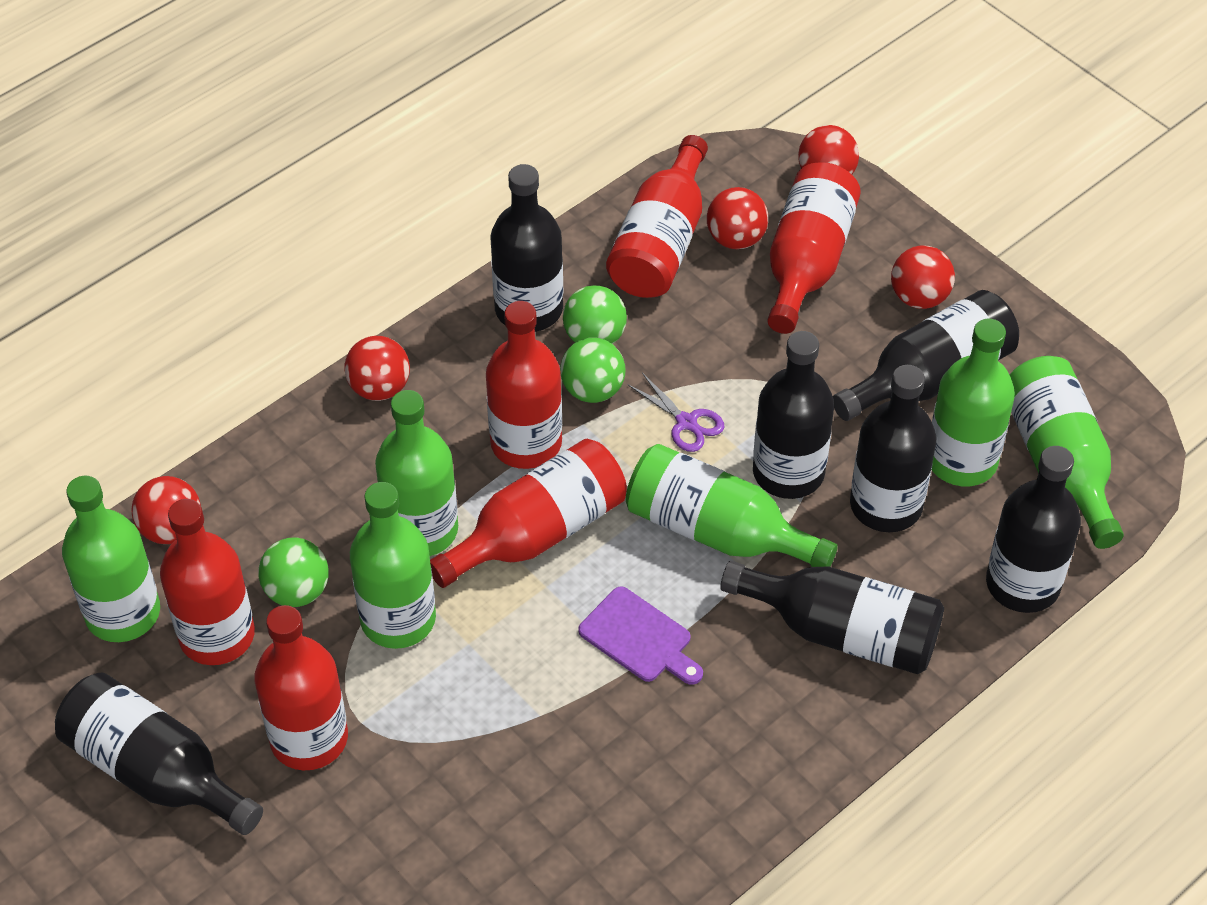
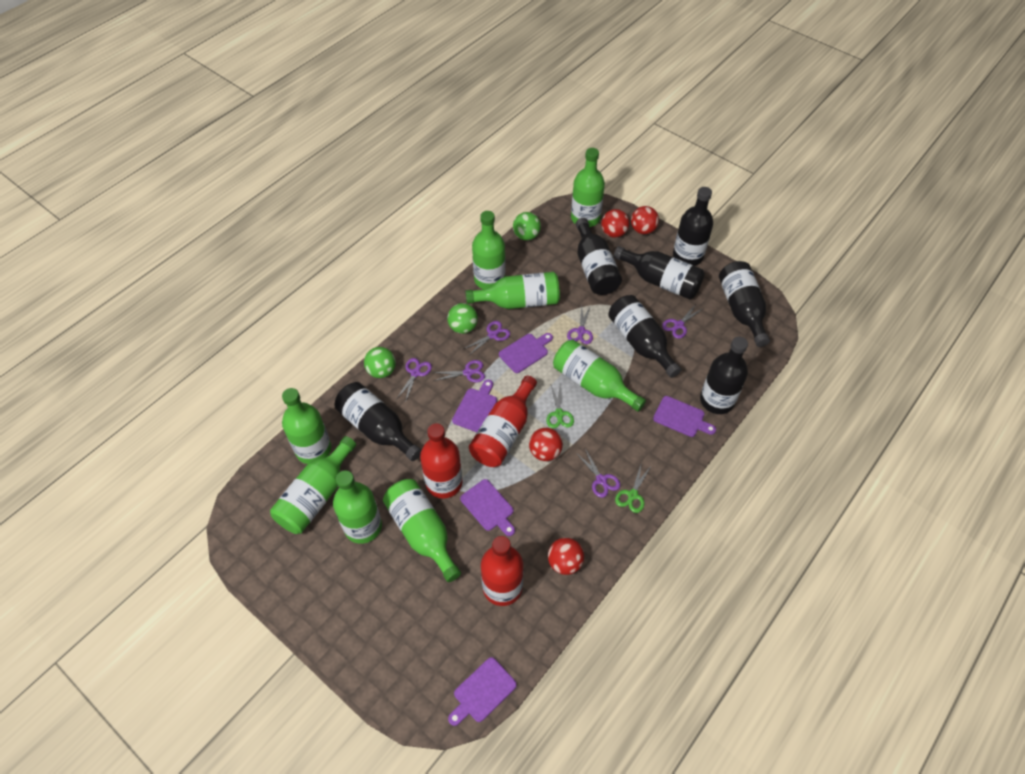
green bottle: [62,476,160,642] [350,482,436,649] [375,390,458,556] [626,444,838,567] [932,319,1015,486] [1010,356,1124,549] = 6 -> [270,436,356,534] [282,388,331,464] [333,470,382,544] [383,479,461,582] [465,272,560,309] [472,211,506,289] [553,339,646,412] [571,148,605,227] = 8
green scissors: none = 0 -> [546,383,574,428] [615,462,651,513] = 2
purple cutting board: [578,586,703,685] = 1 -> [448,657,517,726] [452,380,497,432] [460,479,515,536] [499,333,553,373] [653,396,716,437] = 5
purple scissors: [628,373,724,452] = 1 -> [397,358,432,403] [432,360,485,383] [464,321,510,355] [567,305,593,344] [576,449,620,498] [662,304,704,339] = 6
red ball: [132,476,201,544] [344,336,410,401] [707,187,768,249] [798,125,859,174] [891,245,955,309] = 5 -> [529,428,563,461] [548,538,584,575] [601,209,629,238] [631,206,659,234] = 4
red bottle: [160,499,255,665] [254,605,348,770] [430,439,627,588] [486,301,562,469] [606,135,708,298] [767,162,861,334] = 6 -> [420,423,463,499] [469,376,537,467] [481,536,523,606] = 3

